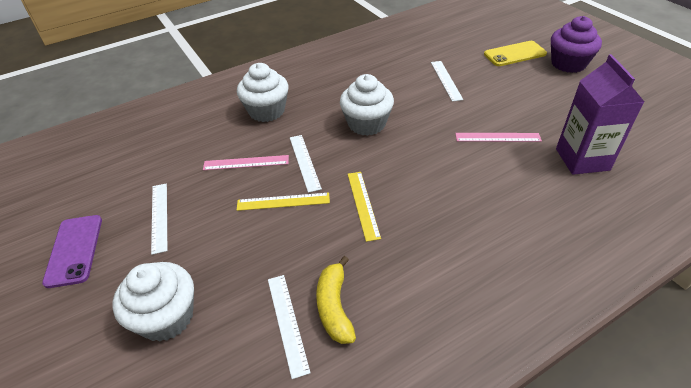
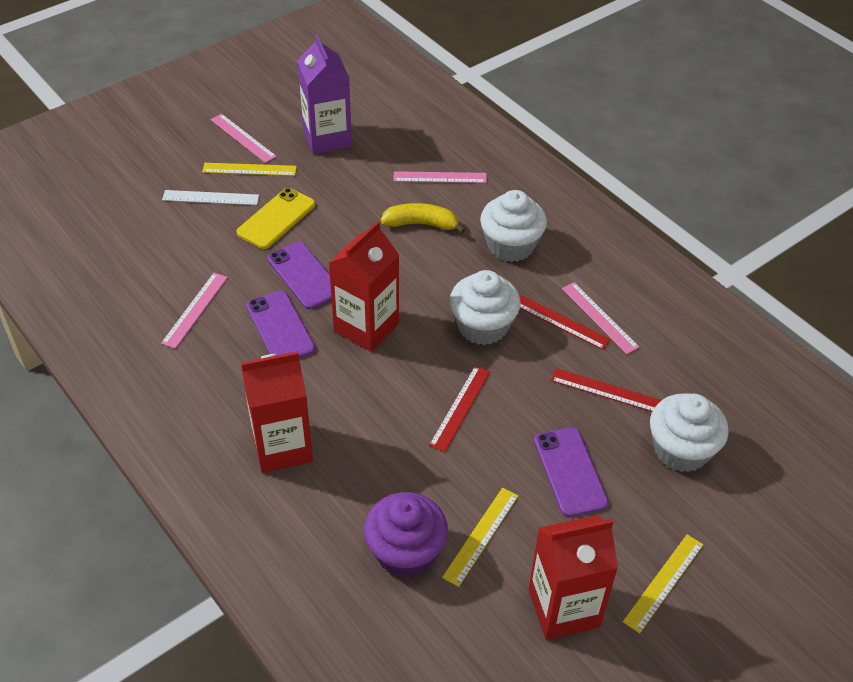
pink ruler: [203,155,289,170] [455,133,542,142] = 2 -> [161,273,228,349] [211,114,277,163] [393,171,487,183] [562,282,640,354] = 4
purple phone: [42,215,102,288] = 1 -> [246,291,315,358] [268,242,332,309] [534,427,608,517] = 3
red carton: none = 0 -> [241,351,313,473] [329,221,399,352] [528,515,618,640] = 3
red ruler: none = 0 -> [429,366,490,452] [519,295,611,350] [551,368,661,412] = 3
white ruler: [151,183,167,255] [268,275,310,379] [290,135,322,193] [431,61,463,102] = 4 -> [162,190,259,205] = 1
yellow ruler: [237,193,330,211] [348,172,381,242] = 2 -> [202,163,297,176] [442,487,518,587] [623,534,704,633] = 3

